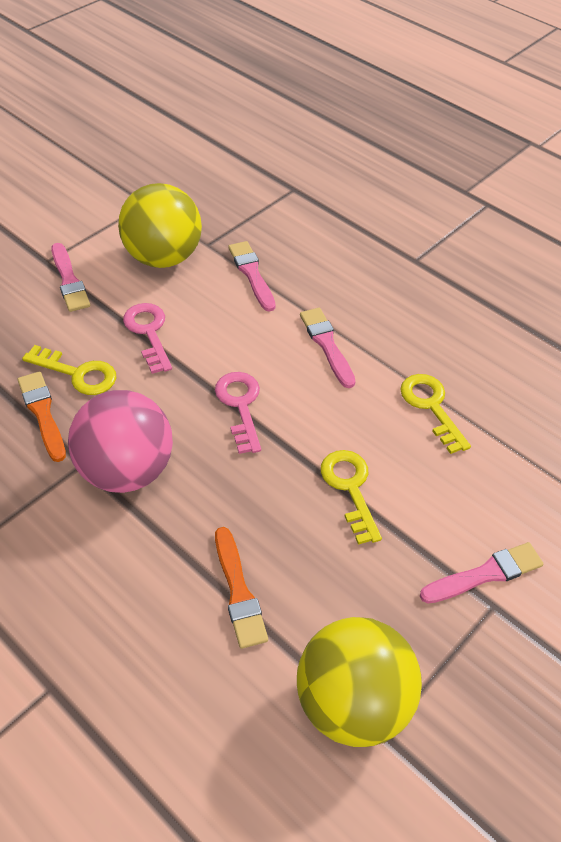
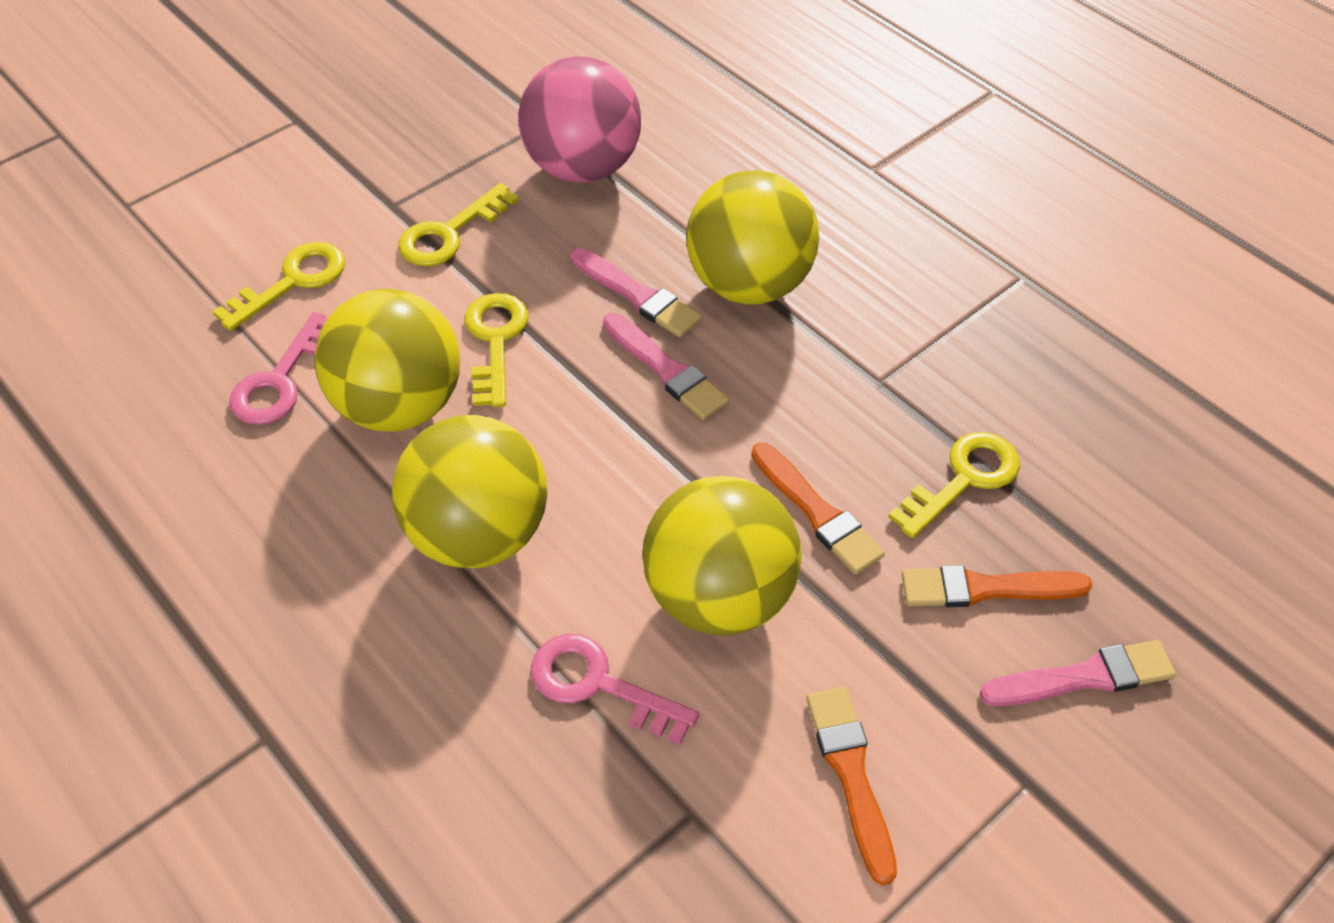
orange brush: [18,371,66,462] [215,527,268,649] = 2 -> [751,442,885,575] [806,687,897,885] [902,565,1092,607] = 3
pink brush: [51,243,90,312] [228,241,276,312] [300,308,356,388] [420,542,543,604] = 4 -> [570,248,702,337] [603,313,729,420] [980,640,1176,706] = 3
yellow ball: [118,183,202,268] [297,617,422,747] = 2 -> [315,289,460,432] [392,415,547,569] [642,476,802,636] [686,170,819,305] = 4
yellow key: [22,345,116,395] [321,450,382,545] [400,374,471,454] = 3 -> [213,242,345,331] [398,183,519,267] [464,293,529,407] [888,432,1020,538] = 4

